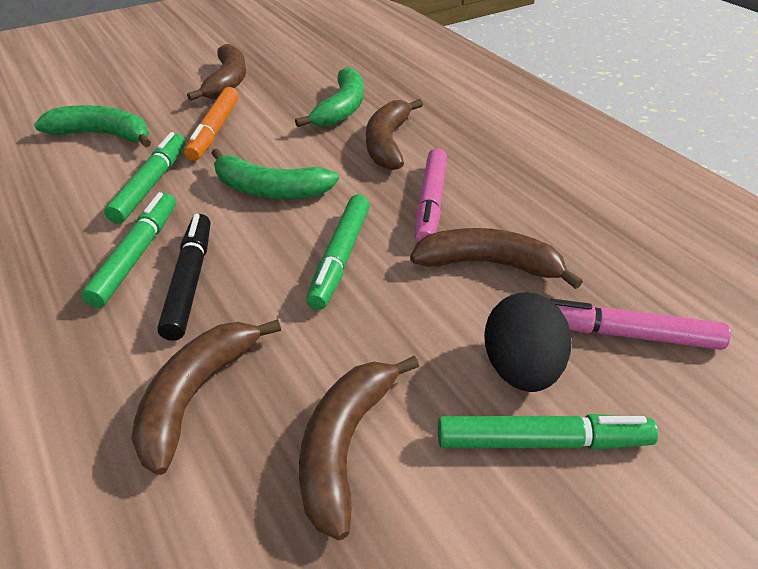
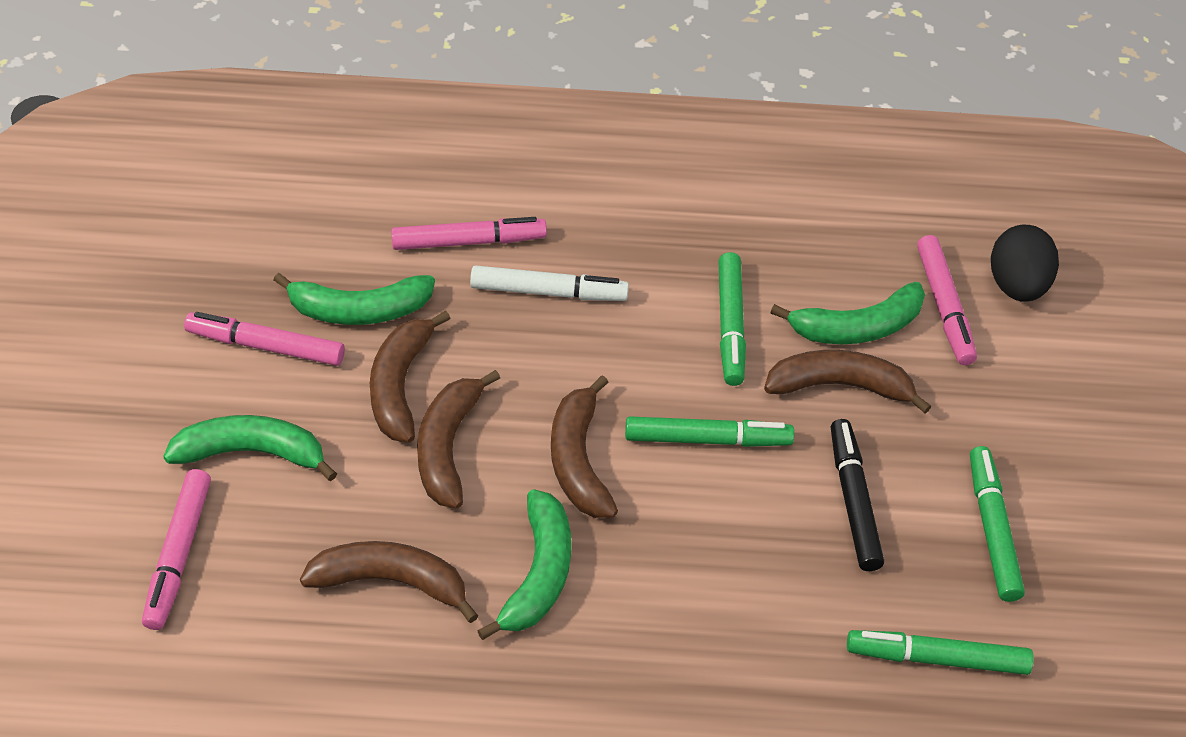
green banana: [34,105,151,148] [211,149,339,199] [295,67,364,127] = 3 -> [163,415,337,481] [273,273,435,325] [477,489,571,640] [770,282,925,344] = 4
orange marker: [184,87,239,161] = 1 -> none = 0
pink marker: [415,148,447,242] [551,299,731,350] = 2 -> [142,469,211,630] [184,312,345,366] [391,217,547,250] [917,235,977,365] = 4
white marker: none = 0 -> [470,265,629,301] = 1

